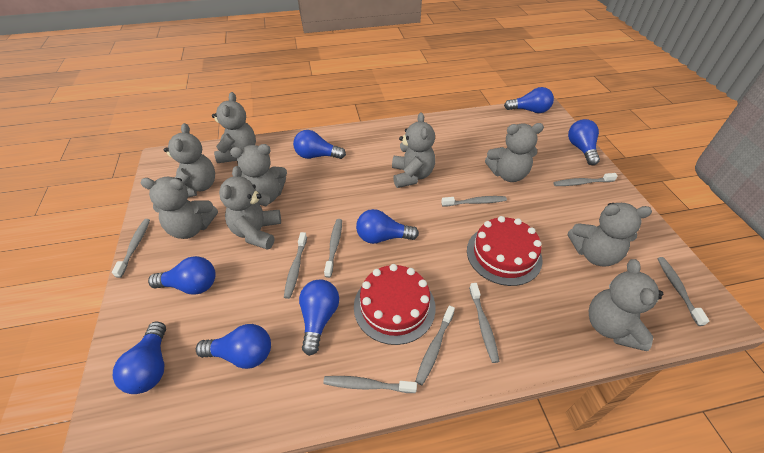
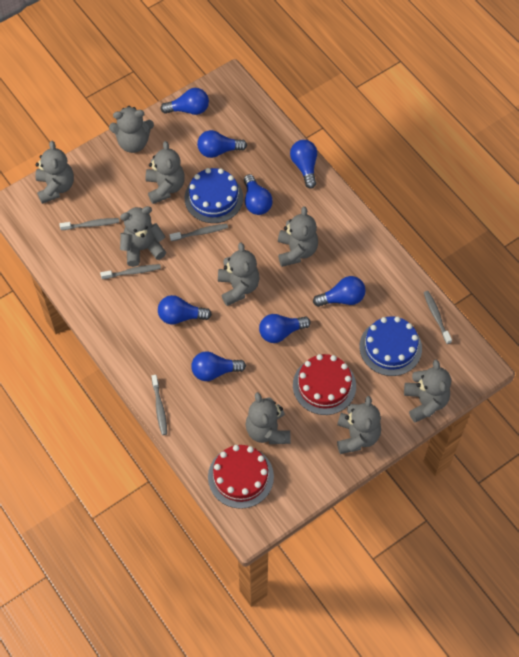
blue cake: none = 0 -> [185,168,243,223] [360,316,422,376] = 2
grey toothbrush: [112,219,150,278] [284,232,307,299] [323,376,417,393] [324,219,342,278] [415,305,455,385] [441,196,507,207] [469,283,499,363] [553,173,618,186] [657,257,710,326] = 9 -> [59,218,119,230] [100,264,161,279] [152,375,167,435] [170,224,228,241] [424,291,452,344] = 5

